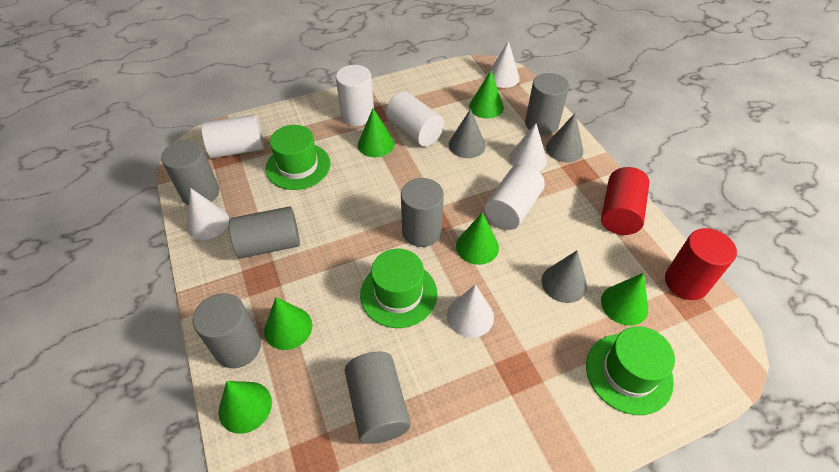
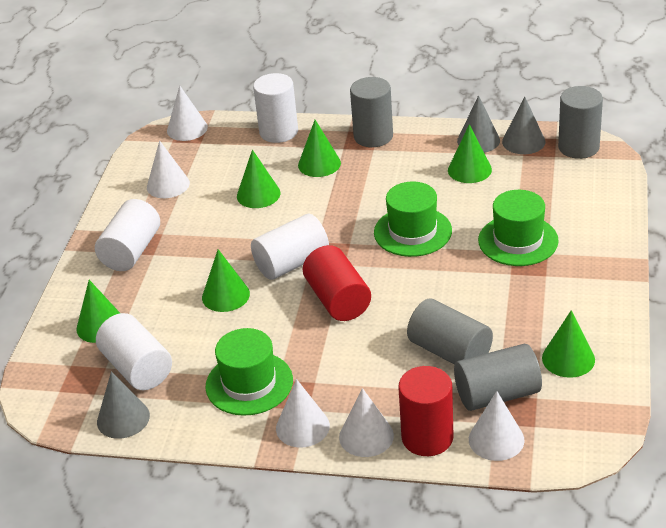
grey cylinder: [161,140,219,205] [193,293,261,368] [229,206,300,259] [345,351,411,444] [401,178,444,247] [525,73,569,135] = 6 -> [350,77,393,147] [407,298,493,365] [454,344,542,411] [558,86,603,159] = 4
white cone: [187,188,229,240] [447,285,494,338] [487,41,520,88] [509,123,547,171] = 4 -> [147,141,190,198] [167,86,208,141] [276,379,330,448] [339,388,394,457] [469,391,525,461] = 5

